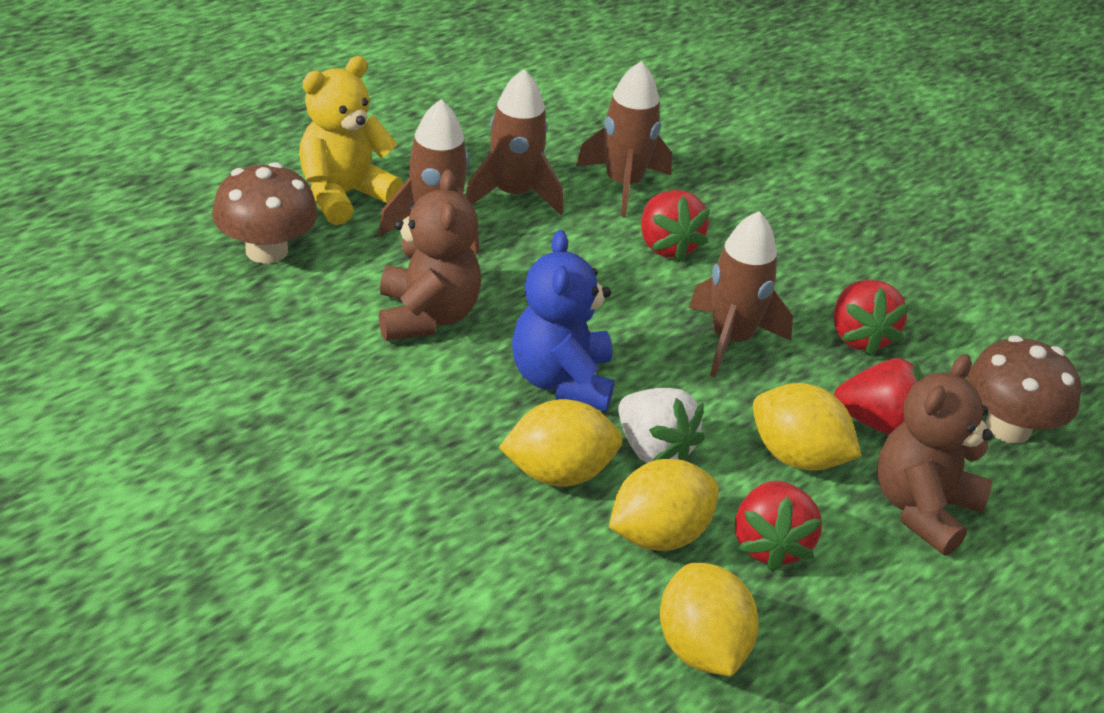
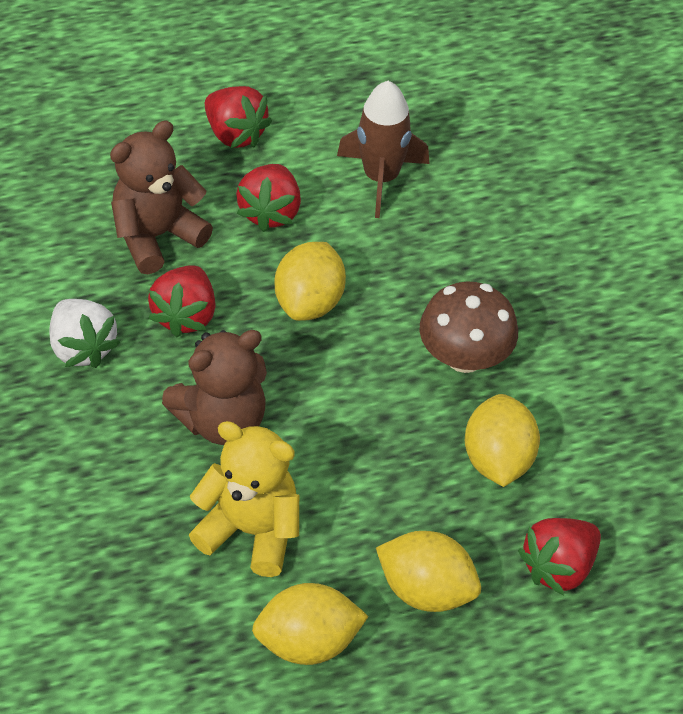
blue teddy bear: [512,230,614,411] = 1 -> none = 0
brown mushroom: [212,162,318,264] [967,335,1081,444] = 2 -> [420,282,518,373] = 1
brown rocket: [378,99,479,254] [465,69,563,215] [576,61,672,217] [689,211,793,377] = 4 -> [337,81,430,218] = 1

